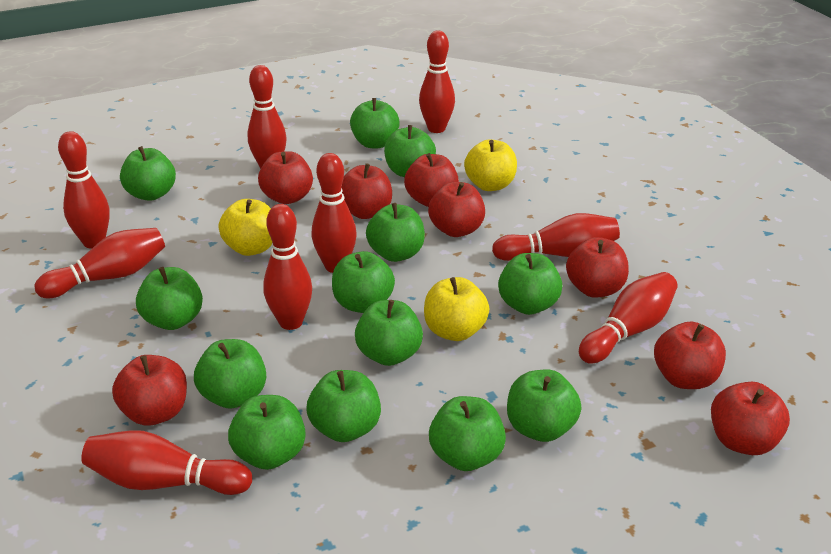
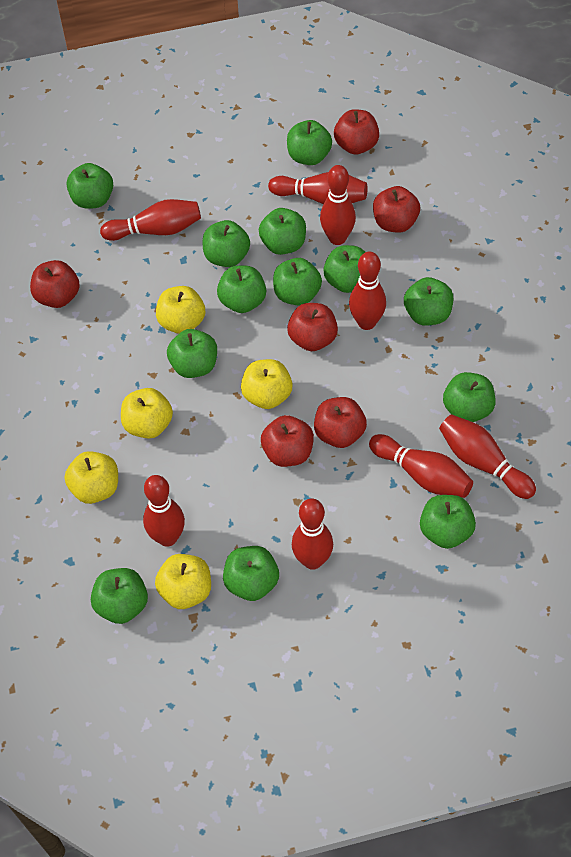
red apple: [112,355,187,426] [258,151,313,204] [341,163,392,219] [404,153,459,207] [428,182,485,237] [566,237,629,298] [654,322,726,389] [711,382,790,455] = 8 -> [30,260,80,308] [261,415,314,467] [287,303,338,351] [314,397,367,448] [334,109,379,155] [373,186,420,233] = 6
red bowling pin: [34,228,165,298] [58,131,110,249] [81,430,252,495] [248,65,287,169] [263,204,312,330] [311,153,357,273] [419,30,455,133] [492,213,620,261] [579,272,678,364] = 9 -> [100,199,201,241] [143,475,185,547] [268,172,368,204] [292,498,333,570] [320,165,356,245] [349,251,386,330] [369,434,473,498] [439,414,536,499] = 8
yellow apple: [218,199,272,256] [424,277,489,341] [464,139,517,191] = 3 -> [65,451,118,504] [121,388,173,439] [155,554,211,609] [156,286,205,334] [241,359,293,409] = 5

